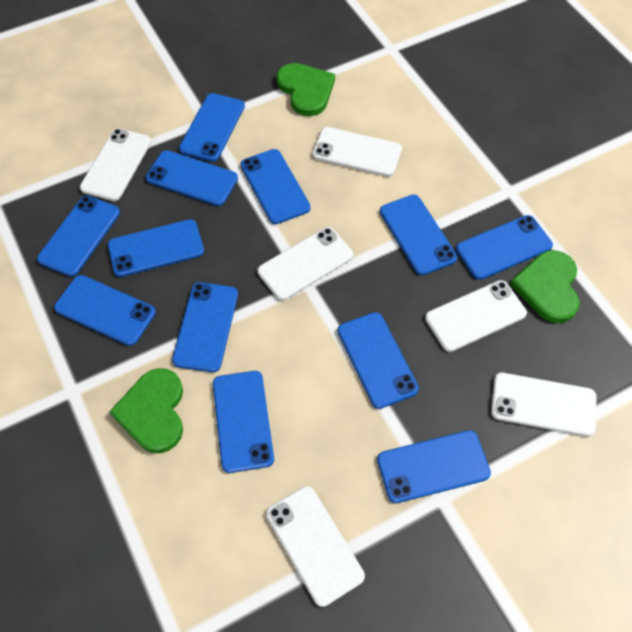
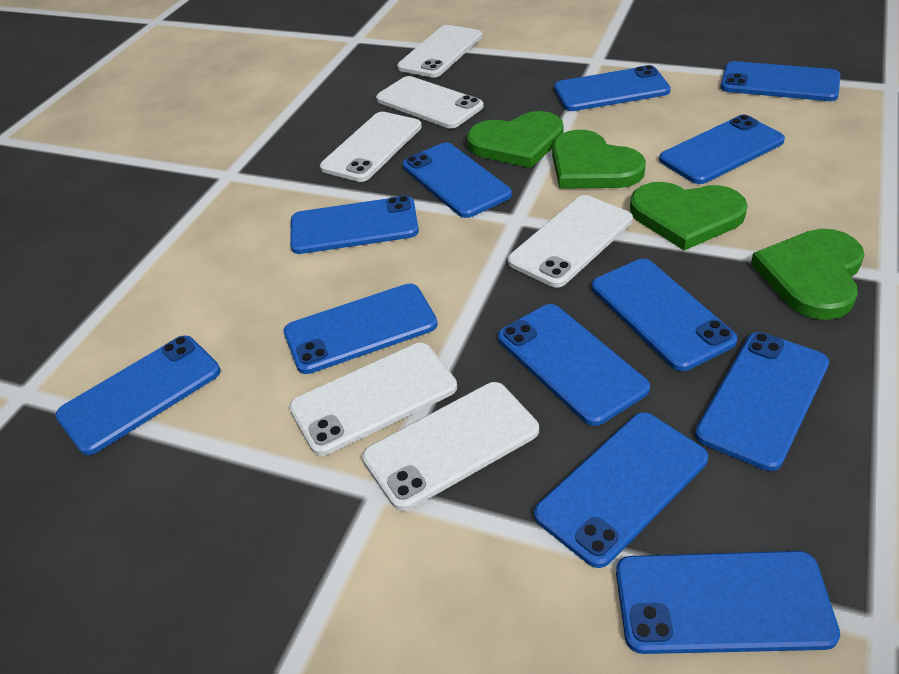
green heart: [109,368,183,453] [276,63,335,116] [510,250,580,323] = 3 -> [467,111,564,168] [552,130,646,189] [630,182,748,250] [751,229,864,320] = 4

